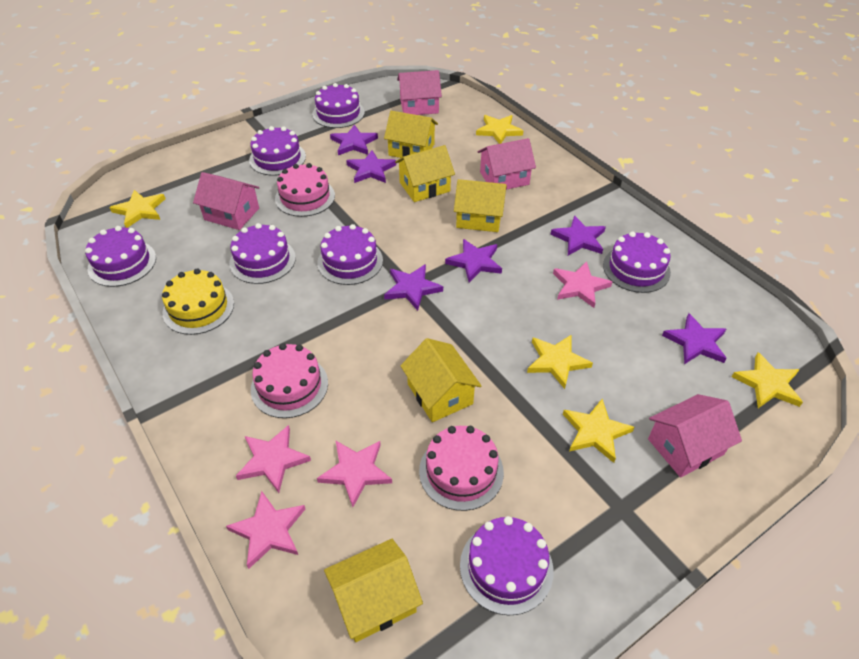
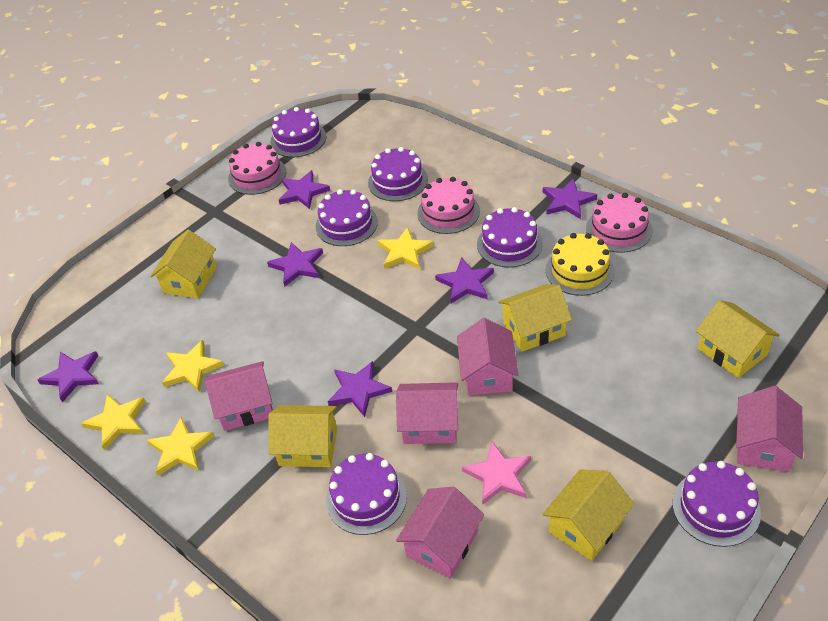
pink house: [193,172,259,230] [397,70,442,115] [478,138,536,190] [648,394,742,477] = 4 -> [205,361,273,431] [396,382,458,444] [396,487,484,578] [457,318,519,395] [736,386,803,472] = 5
pink star: [226,491,305,569] [236,425,311,493] [317,441,392,507] [553,261,612,308] = 4 -> [462,441,531,505] = 1
purple cake: [85,226,156,287] [229,223,296,284] [249,126,306,176] [312,83,365,128] [317,224,383,285] [460,516,554,615] [603,232,671,293] = 7 -> [270,107,326,157] [316,189,378,246] [326,453,407,535] [368,147,428,201] [477,207,543,267] [672,461,761,547] = 6
yellow star: [109,190,166,228] [476,115,523,144] [527,334,593,389] [563,399,634,463] [732,352,803,408] = 5 -> [81,394,146,450] [147,416,214,476] [162,340,224,392] [377,227,434,269] = 4

